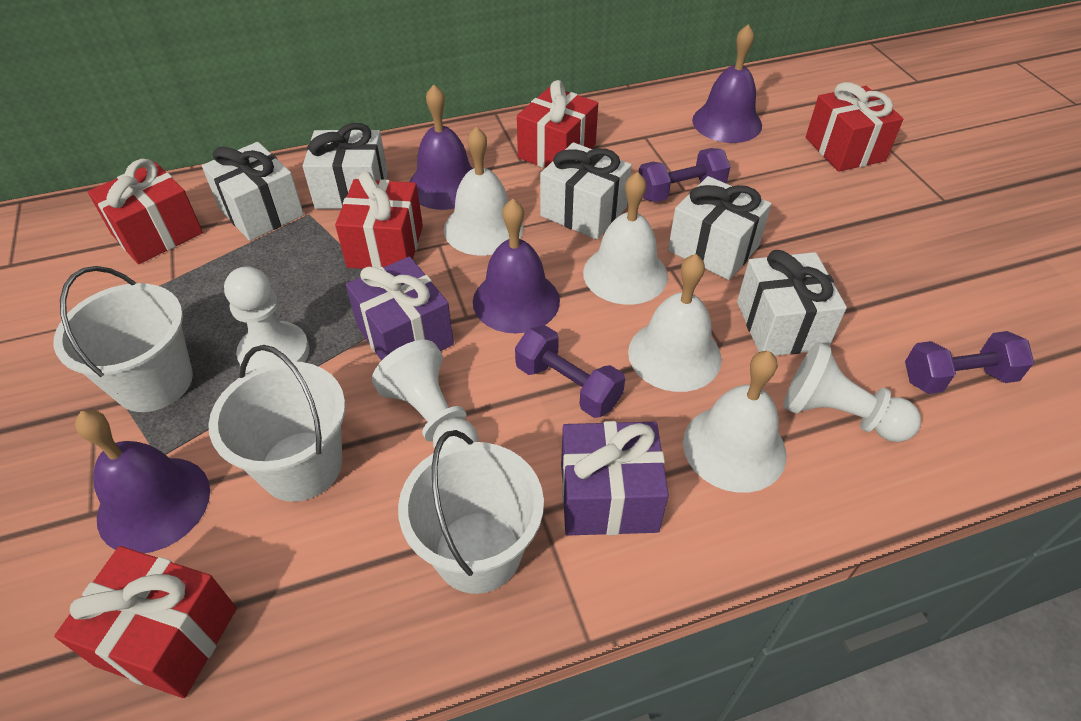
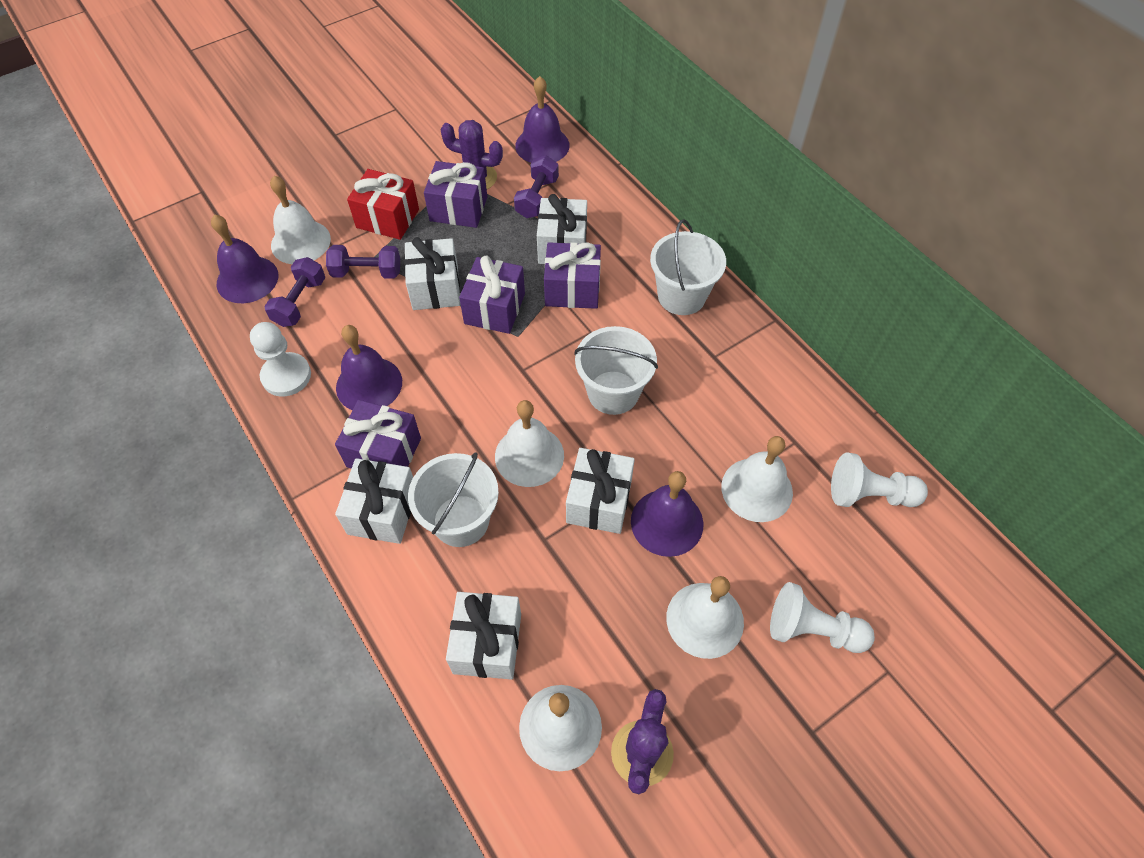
purple cactus: none = 0 -> [441,120,503,189] [611,689,674,794] = 2
purple gift: [346,256,454,361] [561,421,669,535] = 2 -> [335,400,421,469] [424,161,487,228] [459,255,525,334] [544,242,601,309] = 4
red gift: [54,546,237,698] [88,159,203,264] [335,172,423,269] [517,80,598,168] [806,82,904,172] = 5 -> [347,169,419,240] = 1
white bell: [444,127,524,256] [583,172,668,305] [628,254,722,392] [683,351,787,493] = 4 -> [270,176,331,264] [495,400,564,487] [519,685,602,771] [666,576,744,659] [721,436,793,522] = 5

